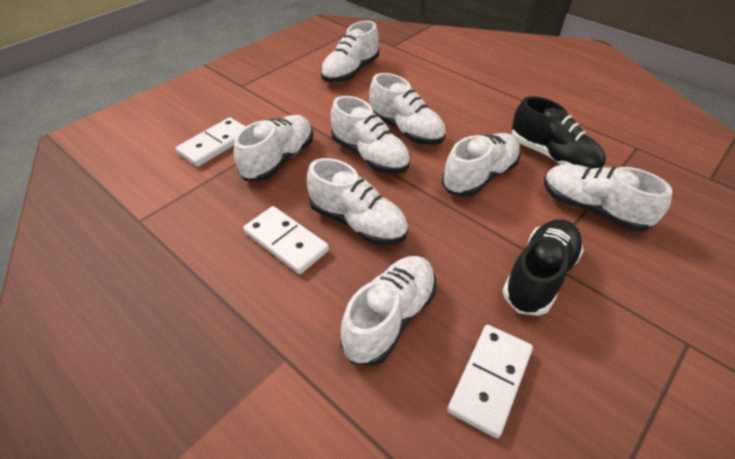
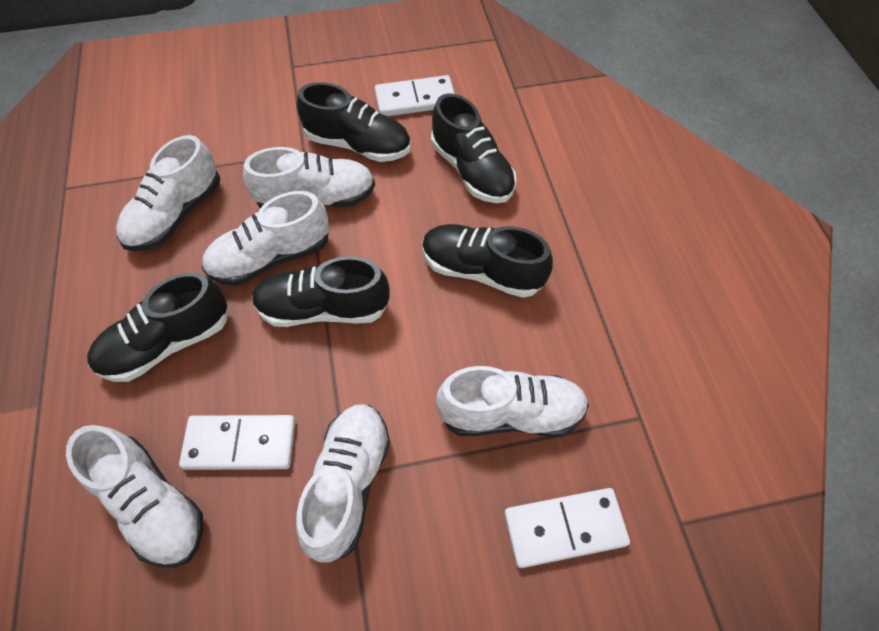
black shoe: [502,219,584,316] [512,96,606,169] = 2 -> [87,272,227,382] [252,256,390,327] [297,82,411,162] [422,224,553,298] [431,93,516,203] = 5
white shoe: [234,115,313,182] [307,158,408,246] [320,21,379,83] [331,96,410,174] [340,256,436,366] [369,73,446,145] [442,133,521,197] [544,164,672,232] = 8 -> [66,425,203,568] [116,135,220,251] [202,191,329,286] [243,147,375,208] [296,404,390,563] [436,366,589,437] = 6

